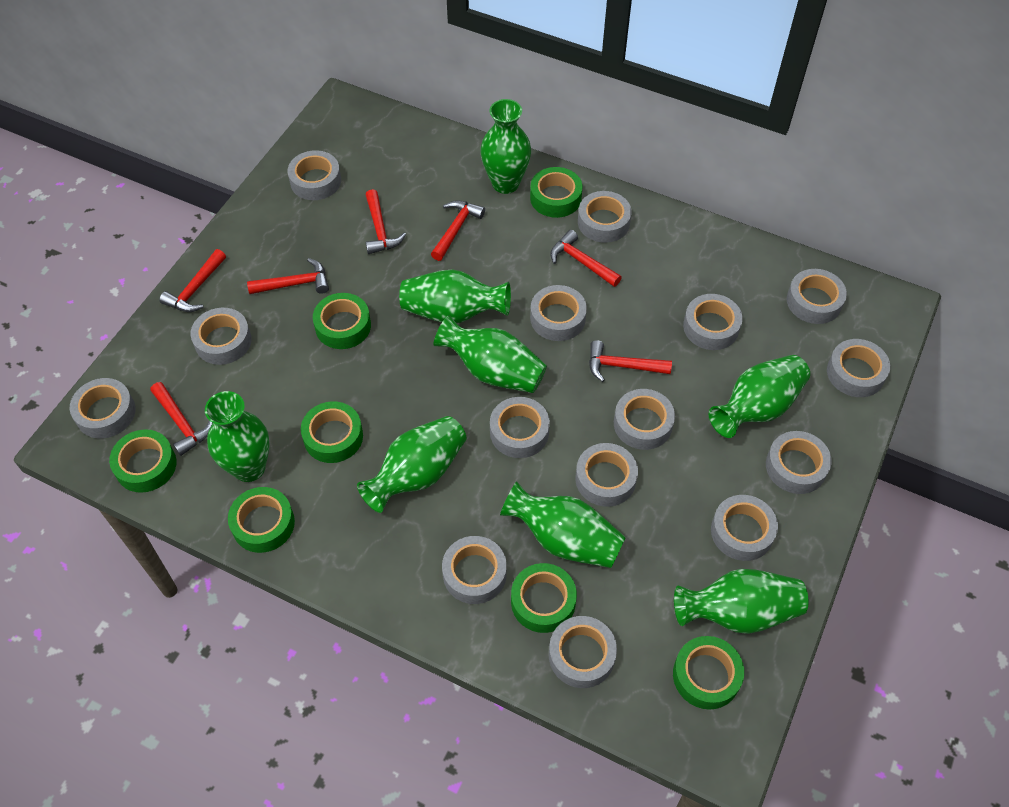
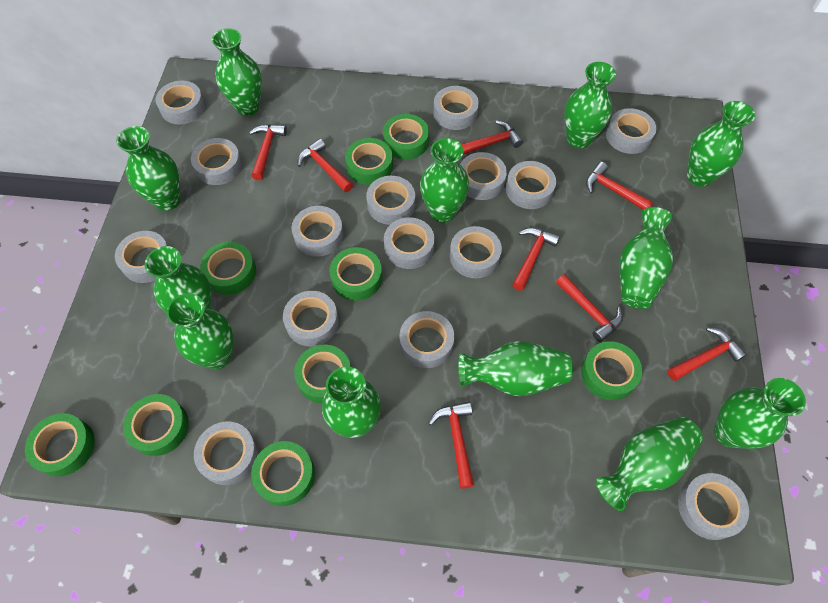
green tape: [109,429,177,493] [228,487,295,553] [301,401,363,463] [313,293,371,349] [511,563,577,633] [530,167,583,218] [673,636,744,710] = 7 -> [25,413,95,477] [123,394,189,456] [200,242,256,295] [251,441,315,506] [294,345,351,404] [329,247,382,301] [345,138,393,185] [383,114,429,160] [581,341,642,400] = 9
green vase: [205,391,270,482] [357,416,466,513] [399,270,511,323] [434,315,547,393] [480,99,531,194] [500,481,626,568] [674,569,809,634] [709,355,810,438] = 8 -> [116,126,181,211] [145,246,212,313] [166,293,233,370] [212,28,262,116] [322,367,381,438] [420,138,469,222] [458,341,573,396] [564,62,616,148] [596,417,703,511] [619,207,673,309] [687,101,755,187] [714,378,806,449] = 12
red hammer: [150,382,212,456] [159,249,226,312] [247,258,329,294] [366,189,406,254] [431,200,485,261] [550,230,622,287] [589,340,672,382] = 7 -> [249,124,287,180] [298,139,353,192] [429,402,474,489] [461,121,523,155] [512,228,560,291] [556,274,623,342] [586,162,654,210] [667,327,747,381] = 8

